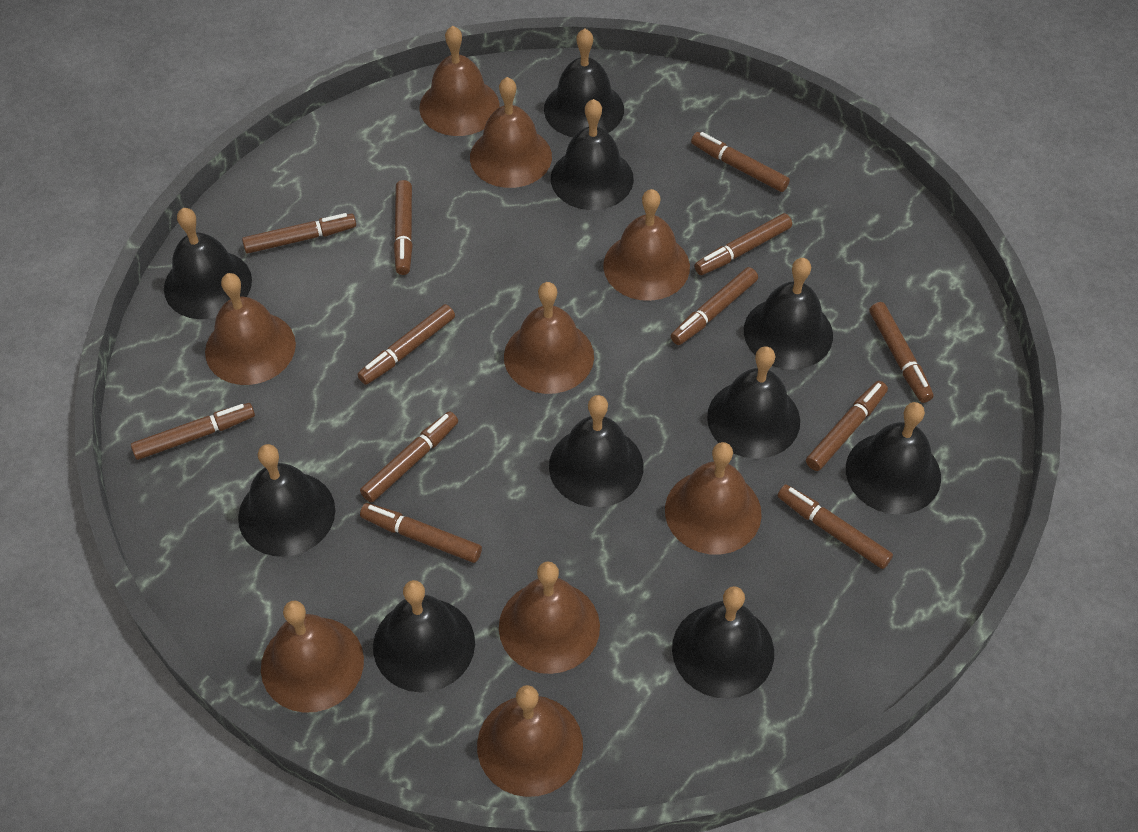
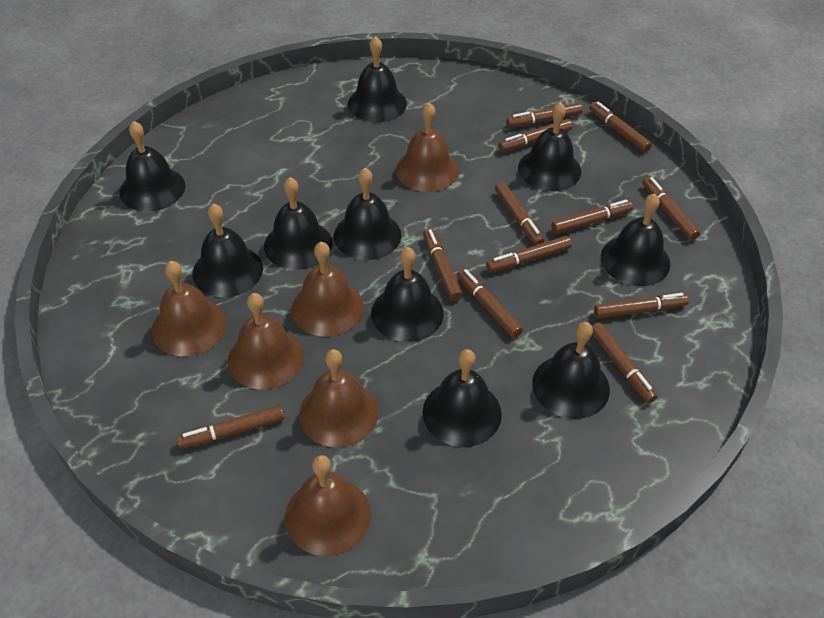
brown bell: [205,273,296,385] [261,600,364,713] [419,26,500,136] [470,77,552,188] [477,685,583,797] [499,561,600,674] [504,282,594,394] [603,189,690,301] [665,442,762,555] = 9 -> [152,261,226,356] [228,293,304,389] [285,455,371,556] [291,242,364,336] [299,349,378,447] [396,103,459,192] = 6

